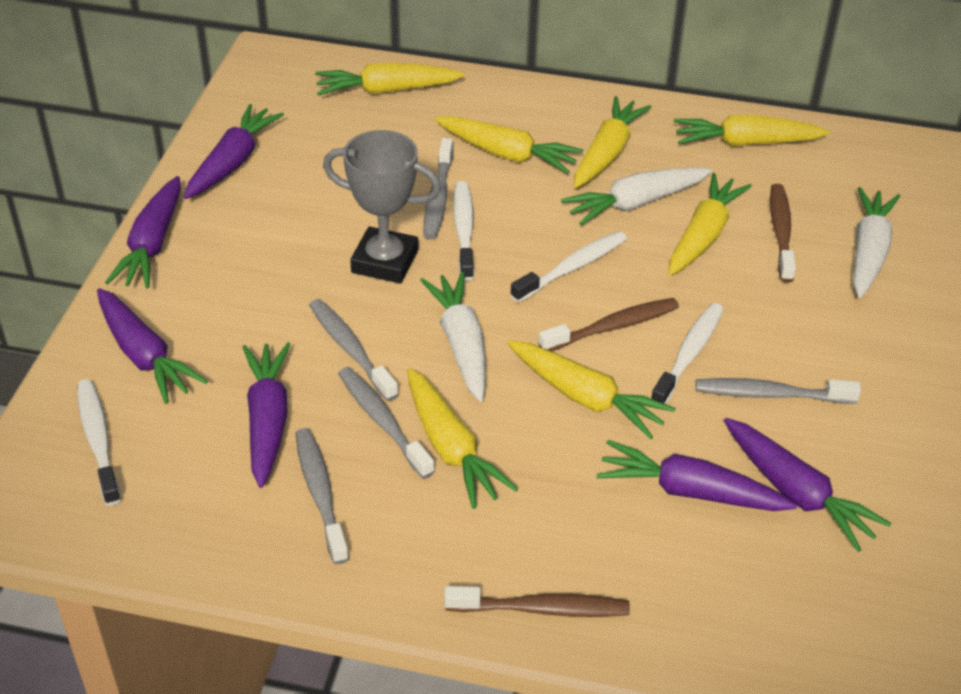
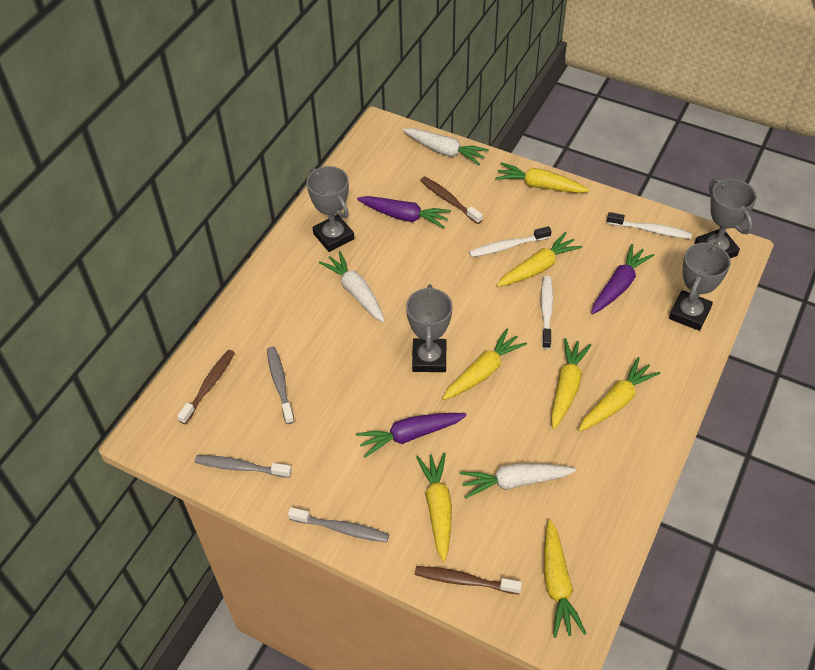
grey toothbrush: [295,428,349,564] [309,299,399,401] [338,367,435,479] [424,138,453,239] [696,378,861,404] = 5 -> [195,455,292,478] [267,346,294,424] [288,507,389,543] = 3
grey trophy: [323,130,441,283] = 1 -> [306,166,354,252] [406,284,453,372] [669,242,731,331] [695,178,757,258] = 4
purple carrot: [97,288,208,404] [105,176,181,289] [184,104,284,199] [243,342,290,488] [596,440,798,511] [724,418,891,552] = 6 -> [356,413,467,458] [357,196,451,228] [591,244,654,314] = 3
white toothbrush: [77,379,121,506] [453,181,475,281] [510,231,627,303] [651,303,723,404] = 4 -> [469,226,551,257] [541,276,553,349] [607,212,692,239] = 3

